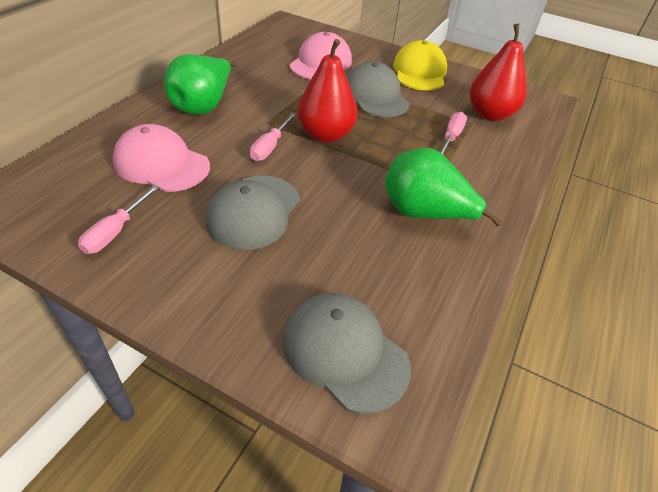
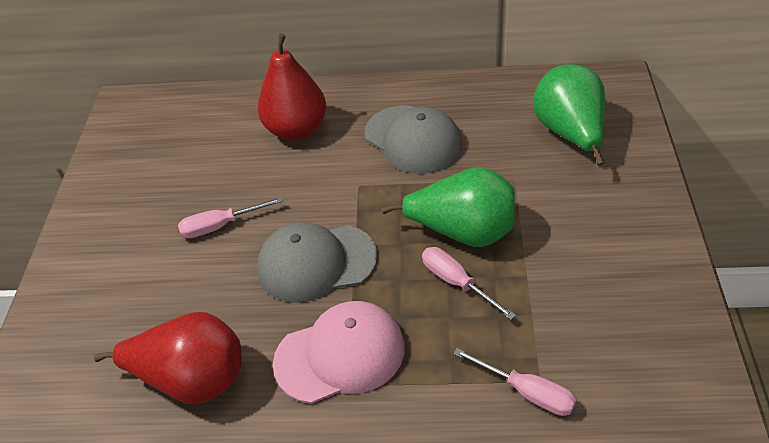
grey cap: [205,176,300,250] [283,293,411,414] [347,61,410,117] = 3 -> [257,222,378,303] [364,105,462,174] = 2
pink cap: [112,124,210,192] [290,32,352,79] = 2 -> [273,301,405,404] = 1
yellow cap: [393,40,447,90] = 1 -> none = 0

